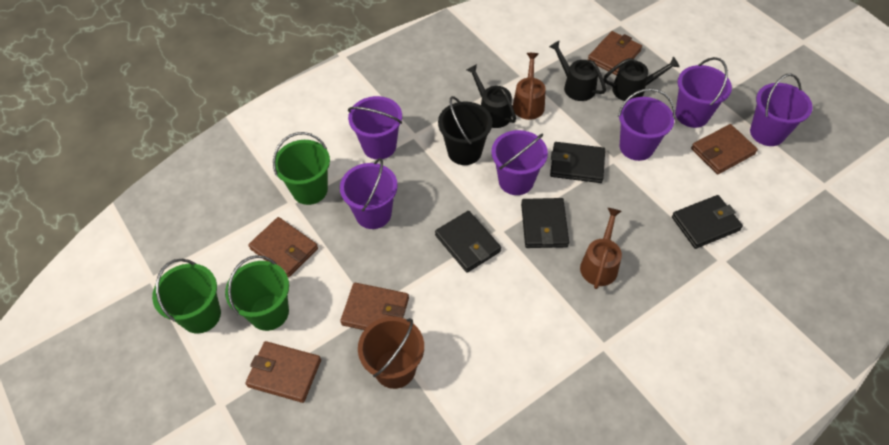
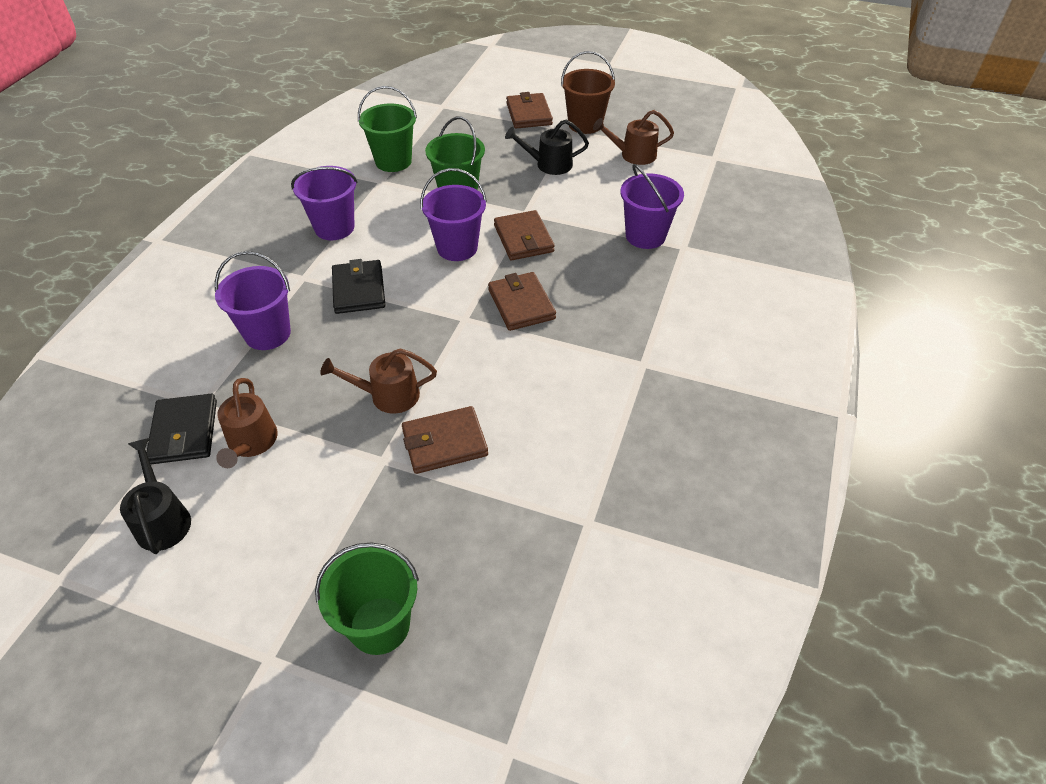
black bucket: [438,96,492,165] = 1 -> none = 0
black wallet: [435,211,501,273] [521,198,569,248] [550,142,605,183] [672,195,743,249] = 4 -> [146,394,217,464] [332,259,385,314] = 2
black watering can: [467,64,516,128] [549,40,606,101] [603,57,679,101] = 3 -> [120,438,191,554] [505,120,589,175] = 2
brown wallet: [245,341,321,403] [248,217,318,277] [340,283,409,330] [588,31,642,76] [691,124,758,174] = 5 -> [402,406,488,474] [488,272,556,331] [494,210,555,260] [506,92,553,129] = 4
brown watering can: [513,53,546,120] [580,208,622,289] = 2 -> [216,378,278,468] [320,348,437,413] [593,110,674,165] = 3
purple bucket: [340,158,398,229] [348,96,402,160] [491,130,548,195] [618,88,675,161] [675,57,732,128] [750,74,813,146] = 6 -> [215,251,291,350] [291,166,358,240] [420,168,487,261] [620,164,684,249] = 4

